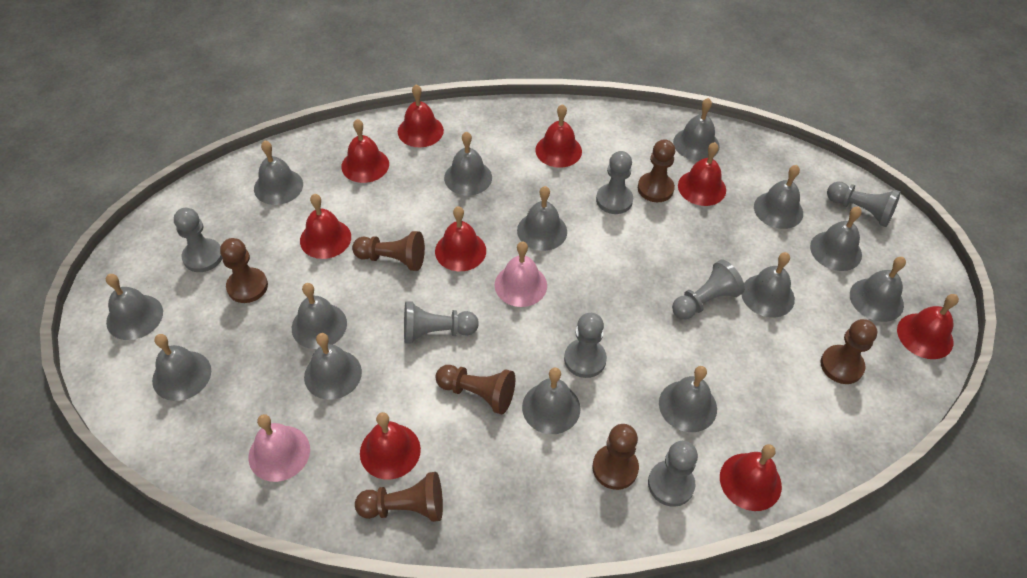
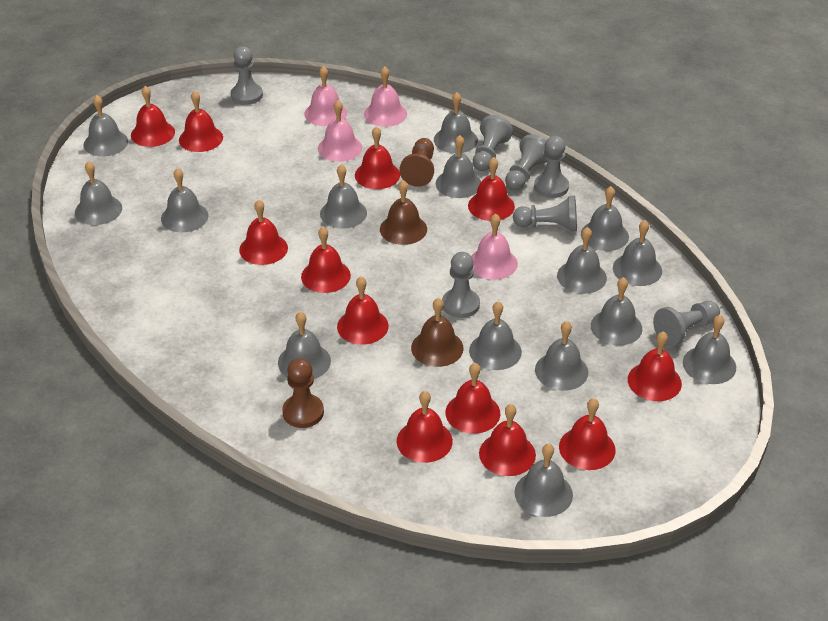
brown bell: none = 0 -> [380,180,427,245] [411,298,464,367] = 2
brown pawn: [220,238,268,303] [352,231,425,271] [355,472,443,522] [436,365,515,414] [593,424,639,490] [638,139,675,202] [820,319,877,384] = 7 -> [282,358,324,428] [399,138,434,187] = 2
grey bell: [106,274,163,340] [152,334,211,401] [254,140,303,205] [292,283,347,349] [304,333,362,400] [444,131,492,196] [517,186,567,251] [522,368,581,434] [659,366,717,432] [673,98,720,161] [741,252,795,317] [754,165,803,229] [810,207,862,271] [850,257,906,322] = 14 -> [75,161,122,225] [84,95,128,157] [161,168,208,233] [278,312,331,379] [320,164,367,229] [434,92,478,153] [436,135,481,198] [469,301,522,370] [515,444,573,517] [535,321,588,391] [557,227,607,294] [581,186,629,251] [591,277,642,345] [613,220,662,286] [683,315,736,384] = 15
pink bell: [249,414,310,482] [494,241,547,307] = 2 -> [304,66,347,126] [318,100,362,162] [364,66,407,127] [471,214,518,280] = 4
red bell: [300,194,351,259] [341,119,389,183] [360,412,421,480] [398,84,444,147] [435,206,486,271] [535,104,582,168] [678,142,726,206] [720,444,782,511] [897,294,959,359] = 9 -> [131,86,175,147] [179,91,223,152] [239,200,288,265] [301,227,351,293] [337,277,389,344] [355,126,400,189] [397,391,453,463] [446,363,500,434] [468,157,515,221] [479,404,536,476] [559,398,616,470] [628,331,682,401] = 12

